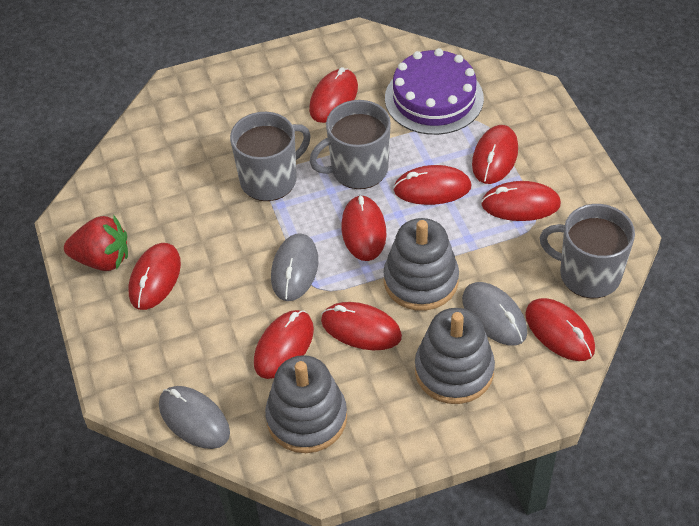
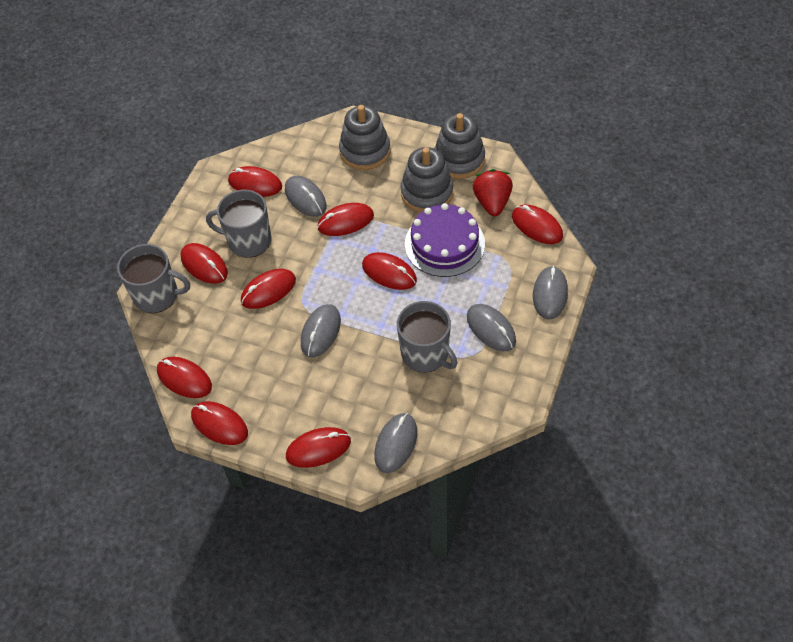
grey mouse: [159,386,230,449] [271,233,318,301] [462,282,527,345] = 3 -> [285,176,327,217] [301,304,341,358] [374,413,417,473] [467,304,516,351] [533,266,568,319] = 5

